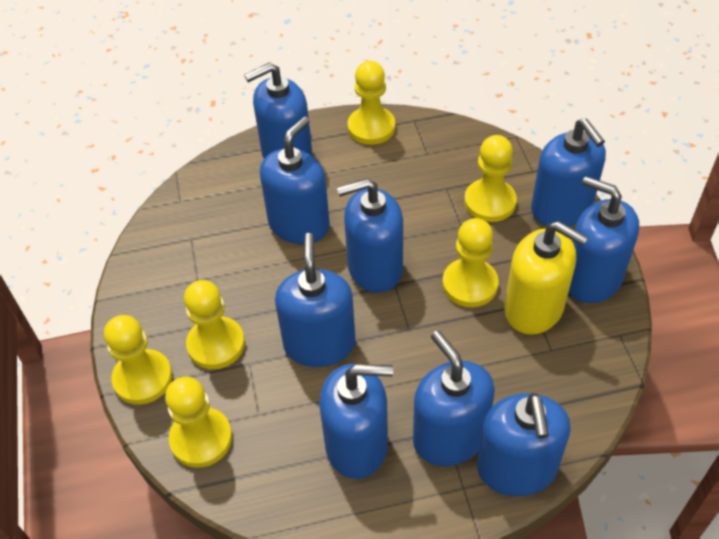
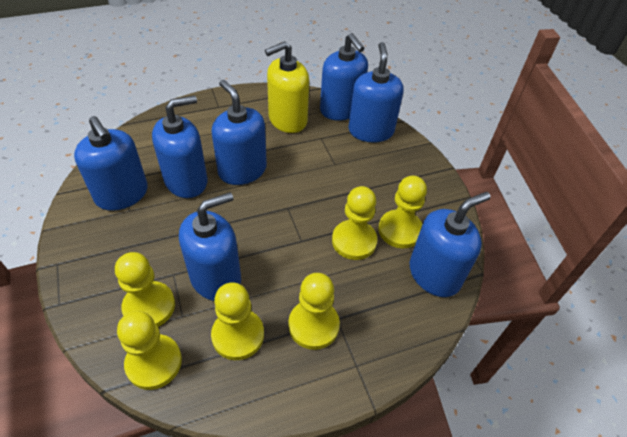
blue soap dispenser: [244,62,312,159] [260,116,330,244] [275,233,356,367] [319,364,393,479] [337,178,403,293] [413,331,495,466] [477,393,571,496] [531,118,606,226] [569,176,639,303] = 9 -> [74,116,148,211] [152,95,208,198] [179,192,241,301] [212,80,267,185] [320,33,368,120] [348,42,404,143] [410,192,491,297] = 7

